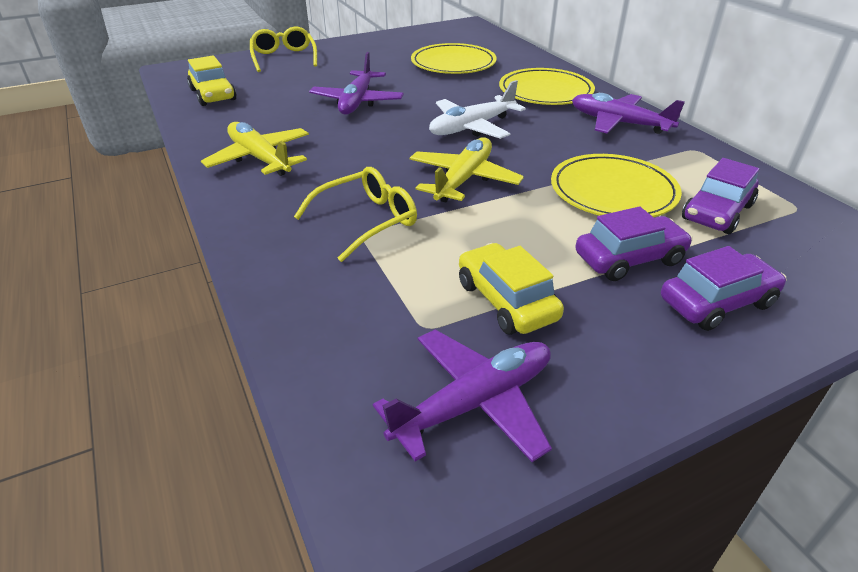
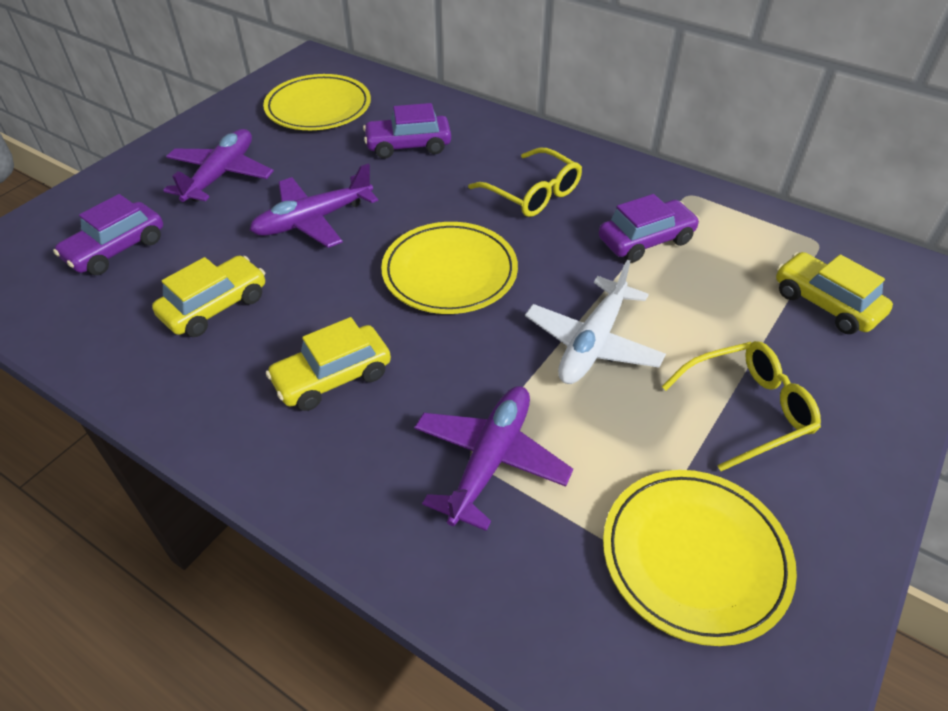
yellow car: [187,55,237,106] [459,243,564,335] = 2 -> [152,255,265,337] [266,317,391,411] [776,252,893,334] = 3
yellow plane: [201,122,309,176] [409,137,524,203] = 2 -> none = 0

